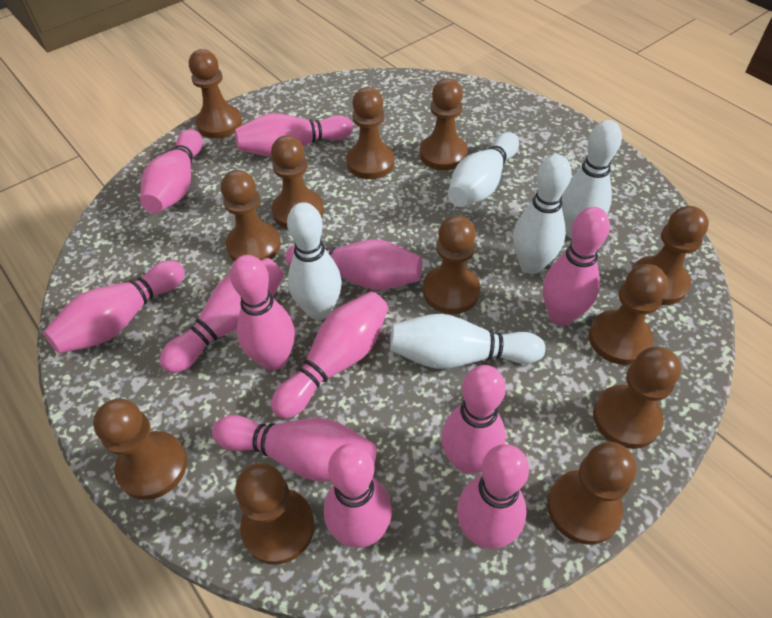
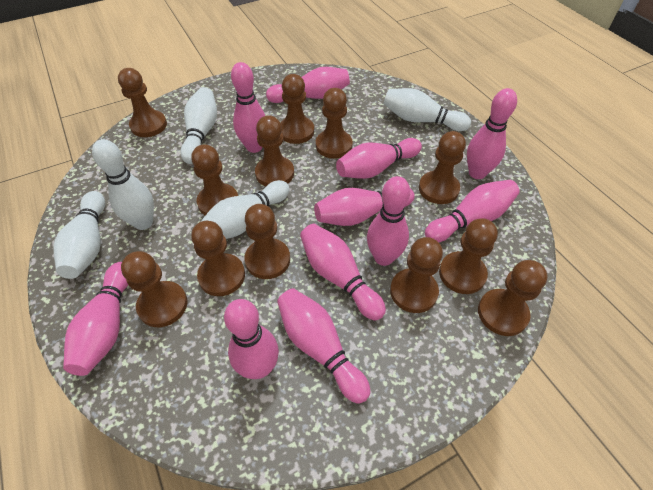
pink bowling pin: [43,260,185,354] [140,129,203,213] [160,258,284,373] [212,415,376,481] [230,255,295,371] [235,113,353,157] [271,292,388,419] [285,240,422,290] [324,444,392,548] [441,365,506,474] [457,444,529,549] [543,207,610,326] = 12 -> [63,262,128,376] [224,299,279,379] [231,62,266,153] [266,67,350,103] [277,288,371,404] [300,224,386,320] [314,188,415,226] [336,138,422,179] [367,176,410,266] [425,180,520,242] [467,88,517,179] = 11

